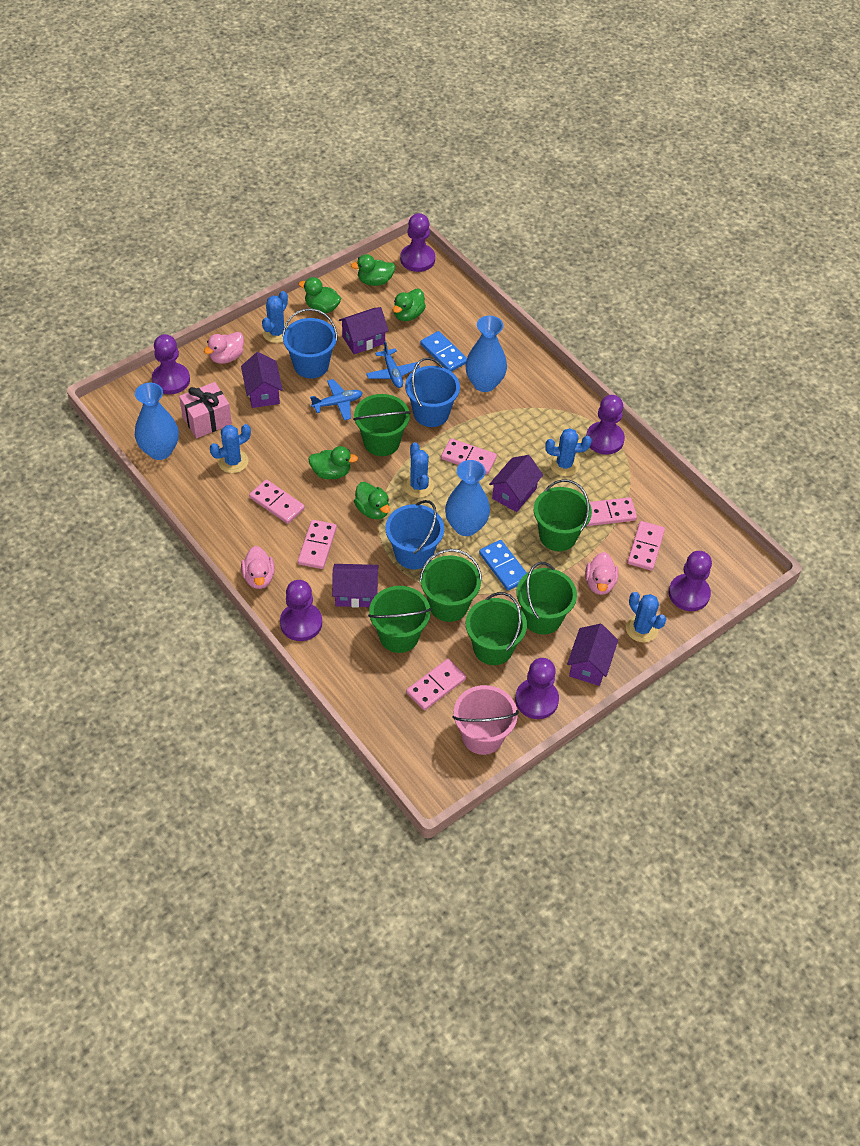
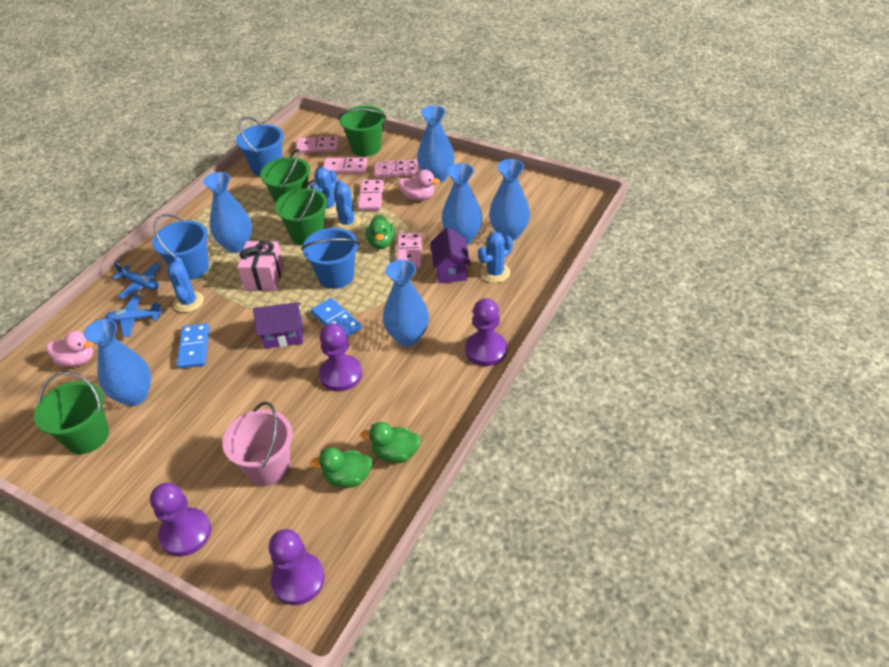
blue cactus: [210,424,251,473] [262,291,288,343] [403,442,434,498] [545,428,592,476] [626,592,666,642] = 5 -> [167,256,204,313] [310,168,337,215] [333,180,361,231] [478,232,513,283] = 4
blue vase: [135,383,179,460] [445,460,490,536] [465,315,507,392] = 3 -> [84,319,151,406] [203,172,252,253] [383,260,429,346] [417,105,454,183] [442,163,483,244] [489,159,530,241] = 6
green bucket: [353,394,411,456] [368,586,431,653] [420,549,482,622] [466,592,527,665] [517,562,577,635] [534,480,592,551] = 6 -> [34,372,109,454] [260,149,310,204] [275,180,328,246] [338,106,386,156] = 4
green duck: [299,277,341,313] [308,446,358,479] [351,254,395,286] [354,482,390,519] [393,289,426,321] = 5 -> [310,447,373,488] [361,422,421,463] [365,214,395,249] = 3
pink domino: [249,479,305,524] [298,520,337,569] [406,659,466,710] [441,438,497,475] [587,497,637,526] [627,521,665,571] = 6 -> [295,136,339,153] [323,157,367,174] [358,179,384,211] [374,159,418,178] [397,233,422,268] = 5
pink duck: [204,332,244,364] [241,546,275,589] [585,552,619,595] = 3 -> [46,331,94,367] [398,170,440,201] = 2
purple house: [241,352,283,408] [332,564,379,608] [339,307,389,354] [489,455,543,512] [567,624,618,686] = 5 -> [253,302,303,349] [430,227,470,283] = 2
purple pawn: [152,334,190,394] [280,580,322,641] [400,213,435,272] [515,658,559,719] [586,395,625,455] [669,551,712,611] = 6 -> [150,483,211,556] [269,529,325,605] [319,323,362,392] [465,298,507,366] = 4

